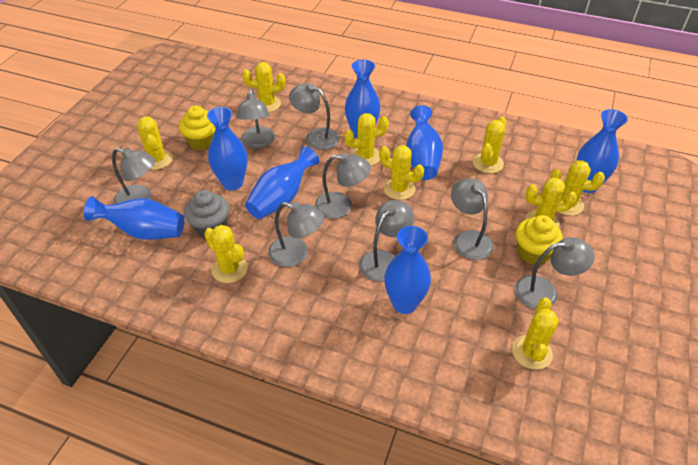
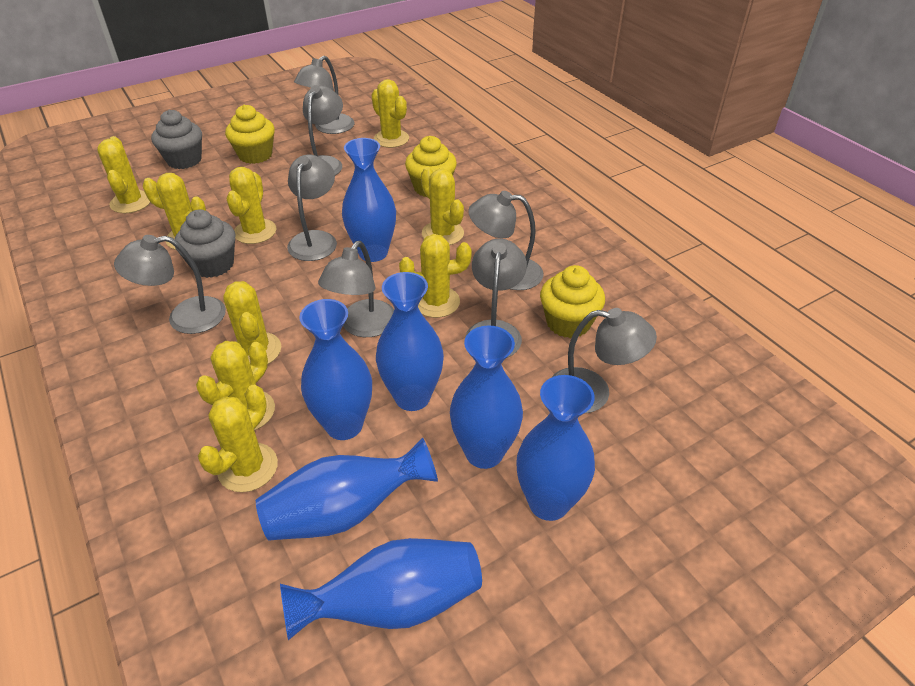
grey cupcake: [184,190,229,238] = 1 -> [151,110,202,169] [175,209,235,278] = 2
yellow cupcake: [179,106,215,150] [515,215,563,265] = 2 -> [225,105,275,164] [405,136,457,197] [540,265,605,338] = 3

